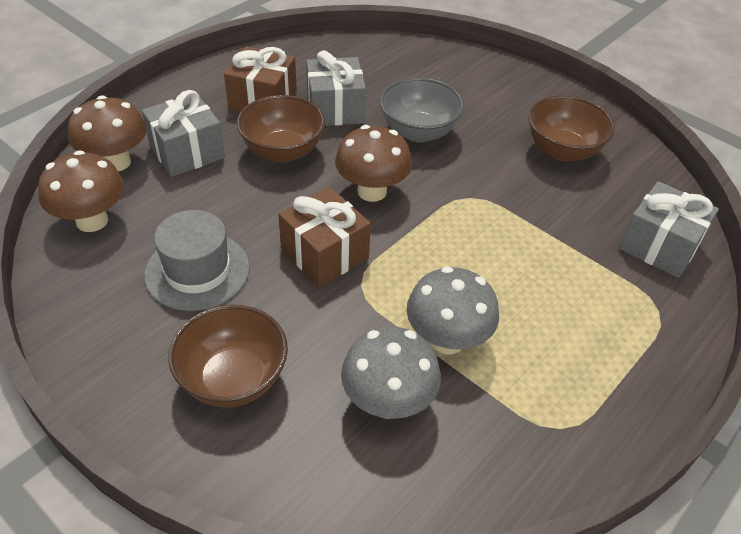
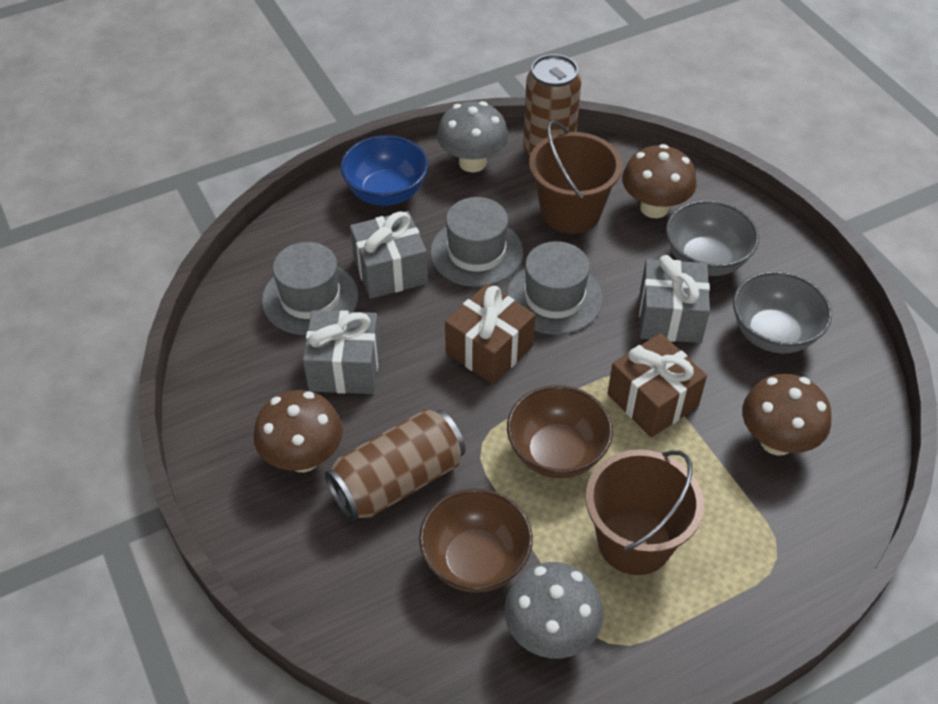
blue bowl: none = 0 -> [341,135,428,206] = 1
brown bowl: [168,305,288,408] [237,95,325,163] [528,95,615,162] = 3 -> [419,488,533,593] [507,385,613,479] = 2
brown bucket: none = 0 -> [529,120,622,234] [586,449,704,575] = 2
brown can: none = 0 -> [325,409,466,521] [523,54,581,156] = 2
grey bowl: [380,78,464,142] = 1 -> [666,200,759,276] [733,271,832,354] = 2
grey hat: [144,210,250,311] = 1 -> [262,242,358,335] [430,197,523,287] [507,241,603,335] = 3

